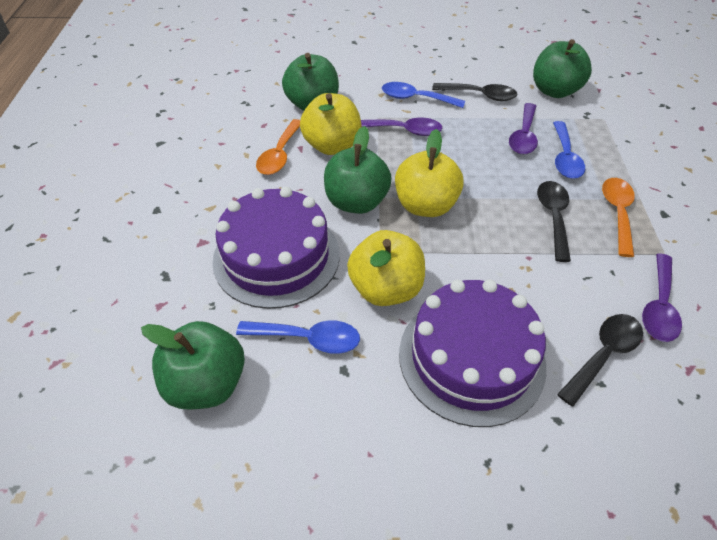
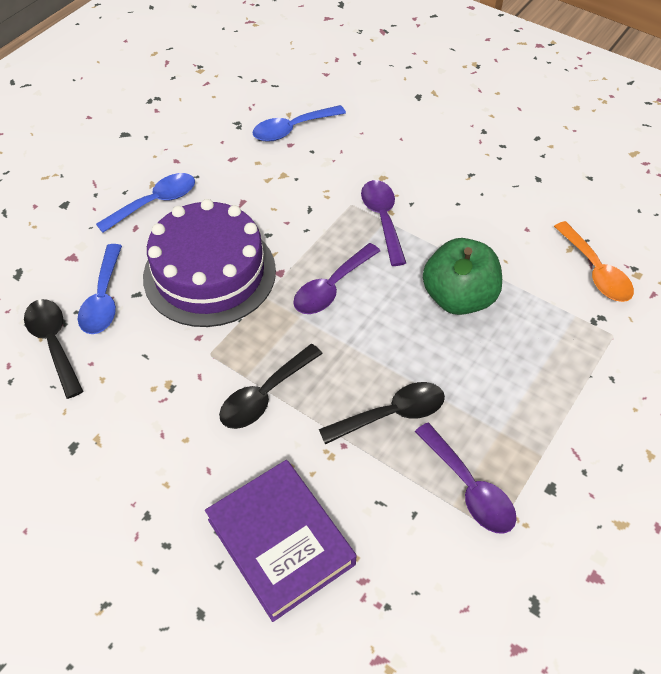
green apple: [141,321,245,410] [282,53,339,111] [324,126,392,214] [533,39,592,98] = 4 -> [423,238,502,315] = 1
orange spoon: [256,119,300,175] [602,178,635,257] = 2 -> [554,221,634,302] = 1
purple book: none = 0 -> [205,460,357,622] = 1
purple cake: [213,187,340,309] [399,279,546,427] = 2 -> [143,199,276,327] = 1
yellow apple: [300,93,361,155] [347,230,425,306] [395,129,464,217] = 3 -> none = 0

